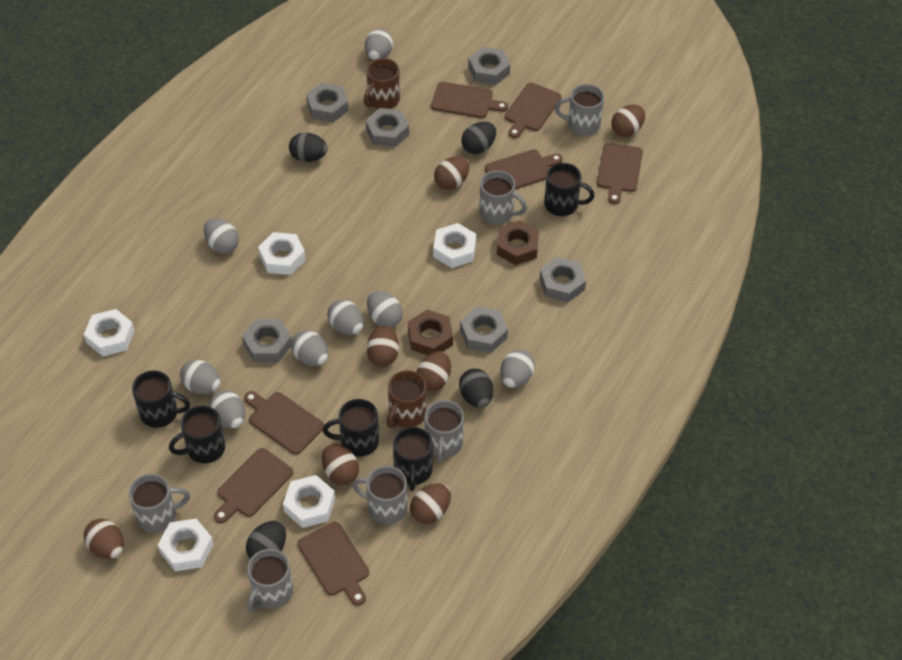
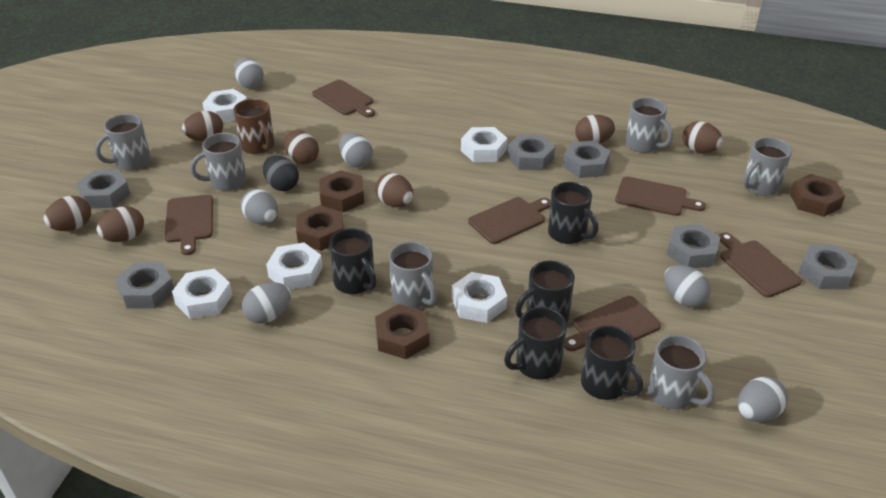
black egg: [246,521,286,559] [289,132,328,162] [459,369,493,408] [461,122,496,154] = 4 -> [263,156,299,191] = 1
brown cutting board: [214,448,293,523] [244,391,324,455] [298,522,369,606] [431,82,508,118] [485,149,563,189] [505,83,561,138] [597,143,643,204] = 7 -> [165,195,213,255] [312,80,375,117] [468,197,551,244] [564,296,661,351] [615,177,706,216] [719,232,802,298] = 6
brown mug: [364,58,400,109] [386,370,427,428] = 2 -> [233,99,274,154] = 1
brown nut: [408,310,453,355] [497,220,539,265] = 2 -> [296,205,343,251] [319,170,364,212] [375,304,430,359] [790,174,845,217] = 4
grey egg: [180,360,221,394] [204,218,239,254] [209,390,245,429] [291,330,328,366] [327,299,364,335] [365,29,393,60] [367,291,403,328] [500,350,535,388] = 8 -> [234,58,264,88] [241,189,278,225] [242,282,291,323] [339,133,373,168] [664,265,711,307] [737,376,788,422] = 6

